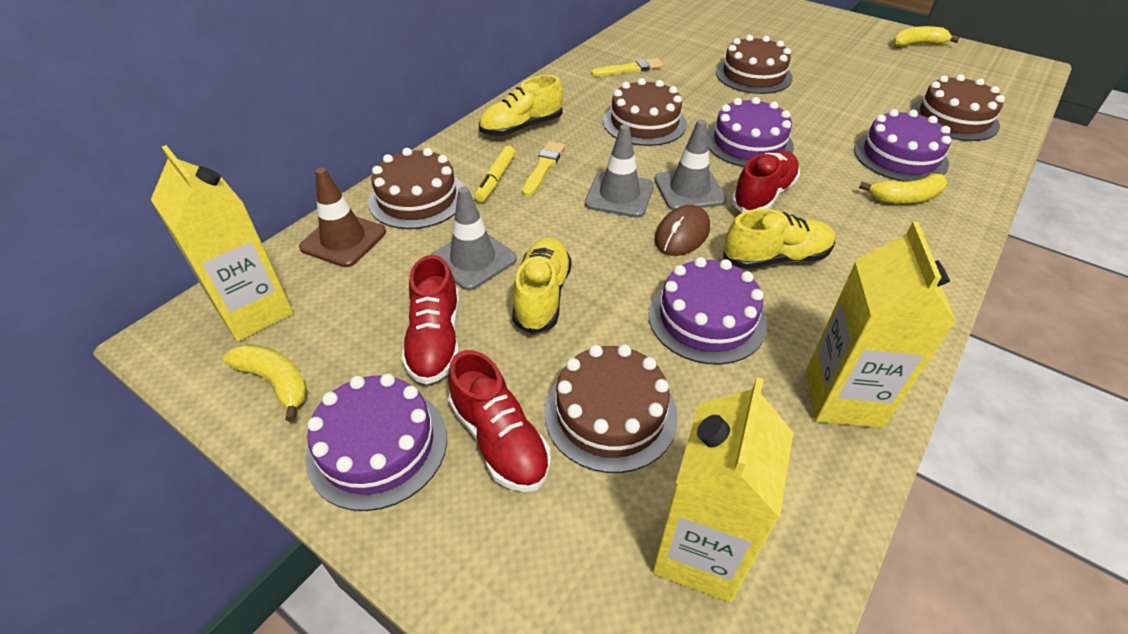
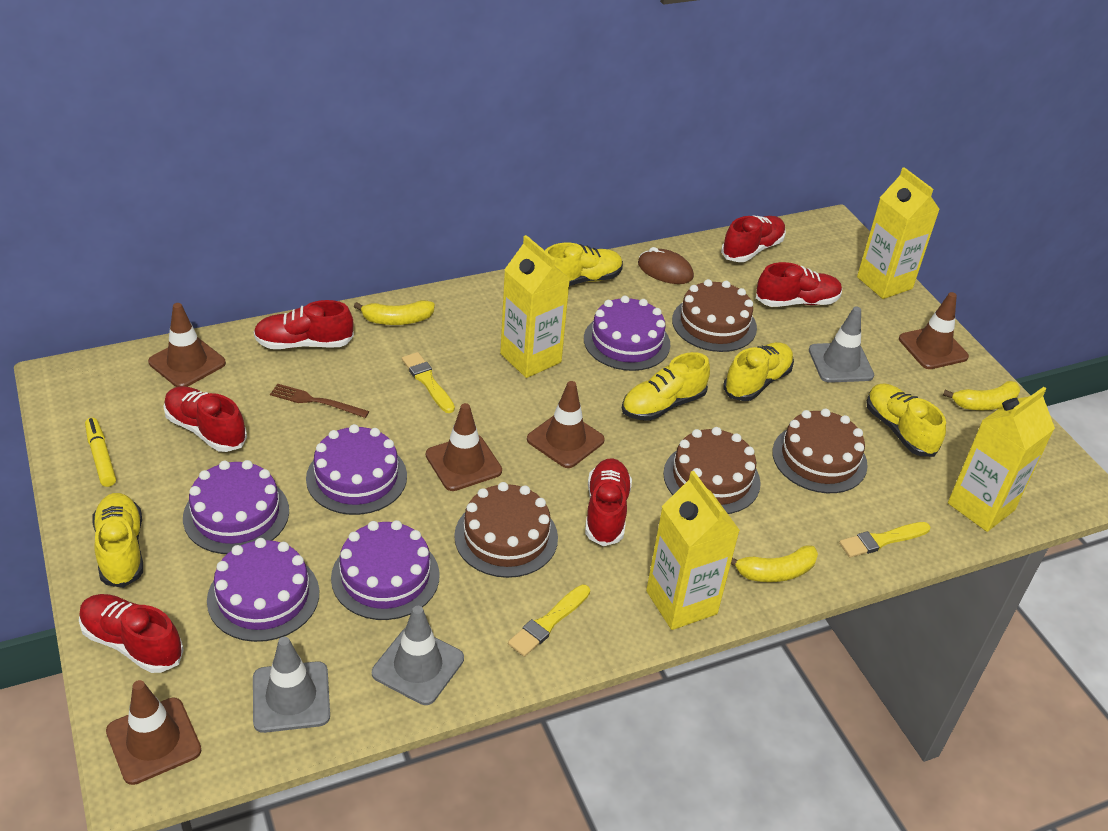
brown cake: [368,148,464,229] [544,344,678,473] [603,78,687,146] [716,35,793,94] [910,74,1005,141] = 5 -> [454,482,558,578] [663,427,761,514] [672,279,757,352] [772,408,868,493] = 4
brown fork: none = 0 -> [270,384,369,418] = 1
brown traffic cone: [299,167,386,267] = 1 -> [106,680,201,785] [148,303,226,387] [426,403,502,491] [527,381,605,468] [899,292,969,369] = 5
purple cake: [305,373,447,511] [649,257,767,365] [707,97,794,167] [854,109,951,182] = 4 -> [183,460,289,554] [207,538,319,642] [306,424,407,515] [331,520,440,620] [584,296,670,371] = 5
red shoe: [401,255,459,385] [448,350,551,492] [731,150,800,213] = 3 -> [79,594,184,673] [163,386,247,452] [254,300,354,349] [585,458,632,546] [721,215,786,262] [756,262,842,307] = 6
yellow brush: [522,141,565,196] [591,58,663,76] = 2 -> [402,352,455,413] [508,585,590,657] [839,522,931,558] = 3
yellow carton: [151,145,293,341] [652,377,793,602] [806,222,956,428] = 3 -> [500,235,570,378] [646,471,740,630] [857,167,940,299] [948,387,1055,532] = 4
yellow shoe: [479,75,563,136] [512,237,572,334] [723,209,835,269] = 3 -> [92,493,143,588] [545,243,623,286] [622,352,710,421] [723,342,794,401] [866,383,946,457] = 5

